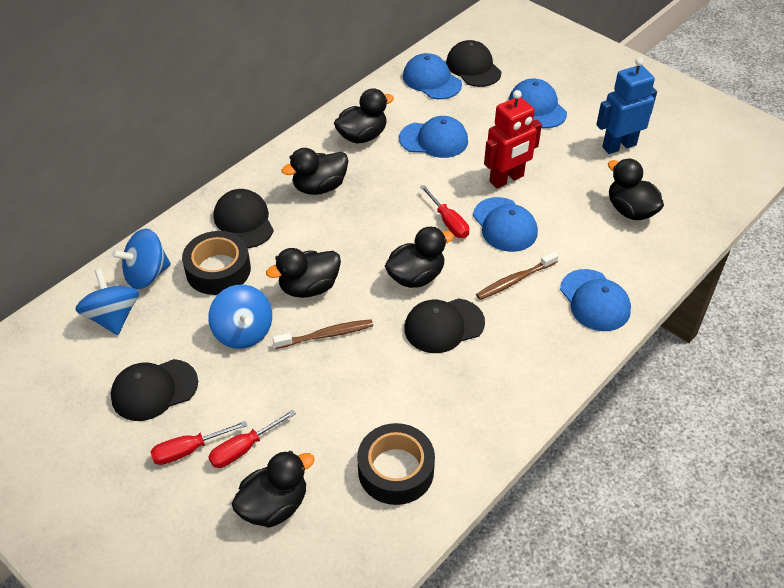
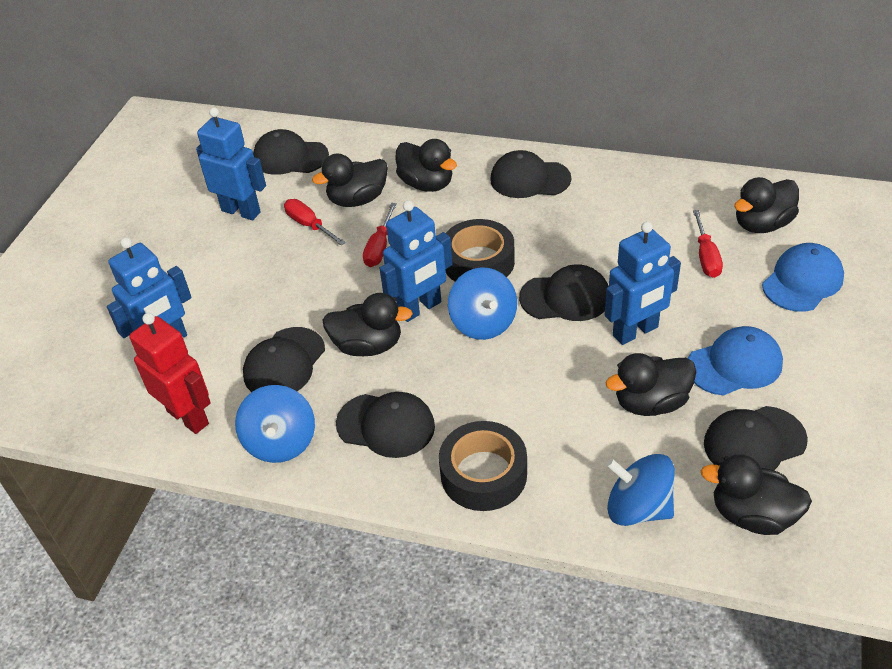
black cap: [111,359,198,421] [214,189,274,248] [404,298,485,353] [446,40,501,87] = 4 -> [243,327,325,392] [253,129,329,175] [336,392,435,458] [490,150,571,198] [519,264,609,321] [704,406,808,470] = 6
blue cap: [399,116,468,158] [403,53,462,99] [473,197,538,252] [509,79,567,128] [560,269,631,331] = 5 -> [688,326,783,396] [762,243,844,312] = 2
blue robot: [596,58,657,154] = 1 -> [107,237,192,338] [196,107,266,220] [379,200,453,322] [605,222,681,345] = 4
brown toothbrush: [273,319,373,349] [476,251,559,300] = 2 -> none = 0

